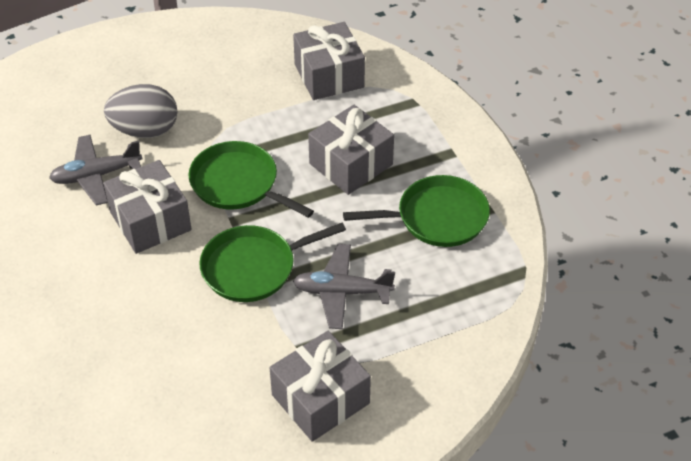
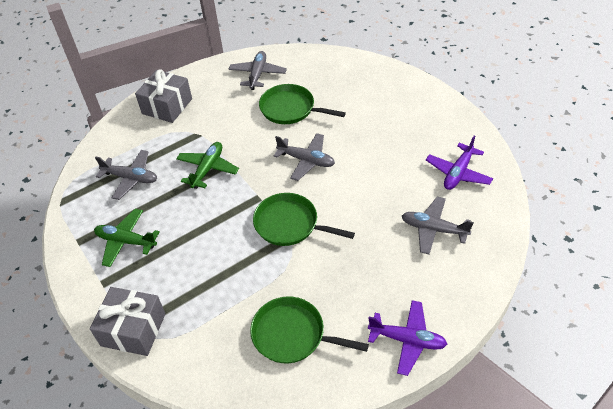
green plane: none = 0 -> [94,209,160,267] [176,142,239,189] = 2
grey egg: [104,84,178,138] = 1 -> none = 0
grey gift: [104,160,192,254] [269,331,371,442] [293,22,365,100] [308,105,394,195] = 4 -> [90,287,166,356] [135,69,192,123] = 2
grey plane: [49,135,143,205] [293,244,395,329] = 2 -> [95,150,157,200] [229,51,287,90] [274,133,335,181] [402,197,474,254] = 4
purple plane: none = 0 -> [368,300,447,376] [426,135,493,190] = 2

